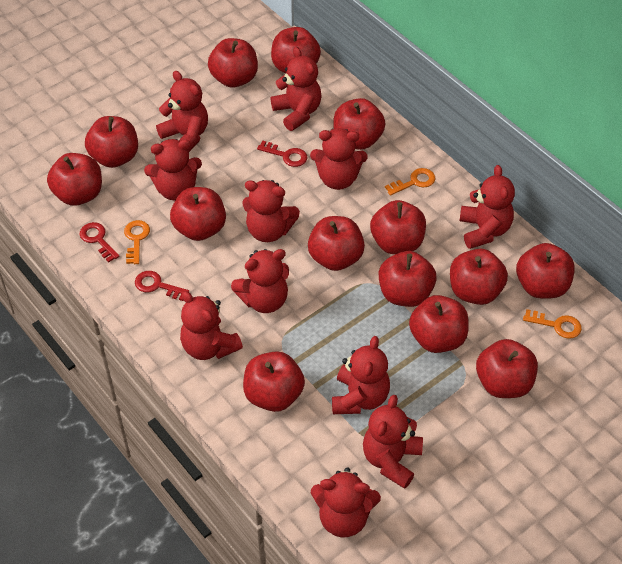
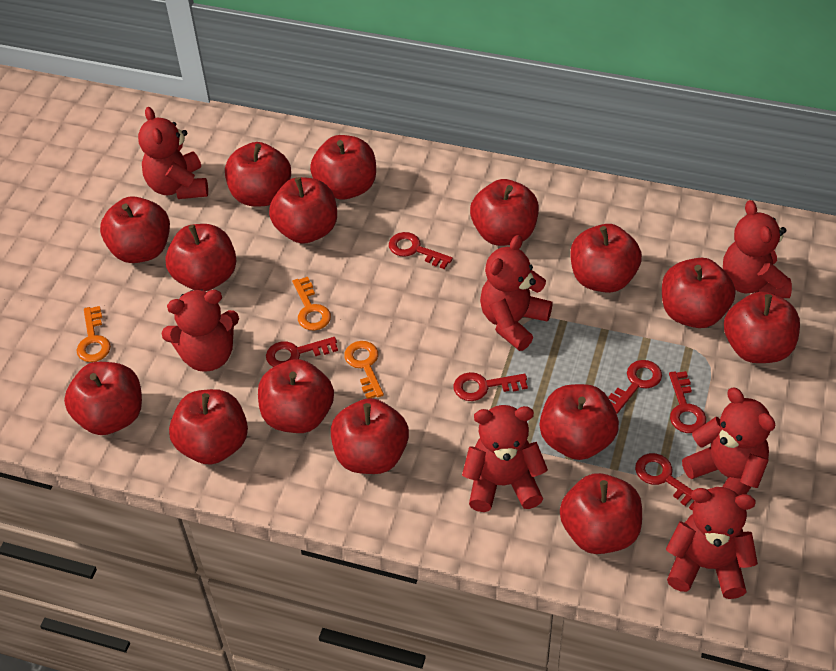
red apple: [47,153,102,206] [85,116,138,168] [170,187,226,241] [208,38,258,88] [243,351,305,412] [271,27,321,73] [308,216,365,271] [333,98,386,150] [370,200,426,254] [379,251,436,307] [409,295,469,353] [450,249,508,305] [476,339,538,398] [516,243,575,299] = 14 -> [64,362,142,435] [100,196,170,263] [165,224,237,291] [169,389,248,465] [225,142,291,206] [258,359,334,433] [269,177,337,244] [310,135,376,200] [331,398,409,474] [470,179,539,246] [540,384,619,460] [560,473,642,554] [571,224,642,293] [662,258,735,328] [724,292,800,363] = 15
red key: [79,222,120,263] [135,271,189,301] [257,141,308,167] = 3 -> [266,337,338,367] [389,232,453,269] [453,372,528,401] [608,360,662,414] [635,453,695,511] [669,371,706,433] = 6
red teddy bear: [144,139,202,201] [156,71,208,152] [180,291,243,360] [231,249,289,313] [242,180,300,242] [271,47,322,131] [310,128,367,190] [311,467,381,537] [332,336,390,414] [363,395,423,489] [460,165,515,249] = 11 -> [138,107,208,199] [161,289,239,372] [462,405,548,512] [480,235,553,351] [666,487,758,599] [682,388,775,495] [723,200,792,298] = 7

